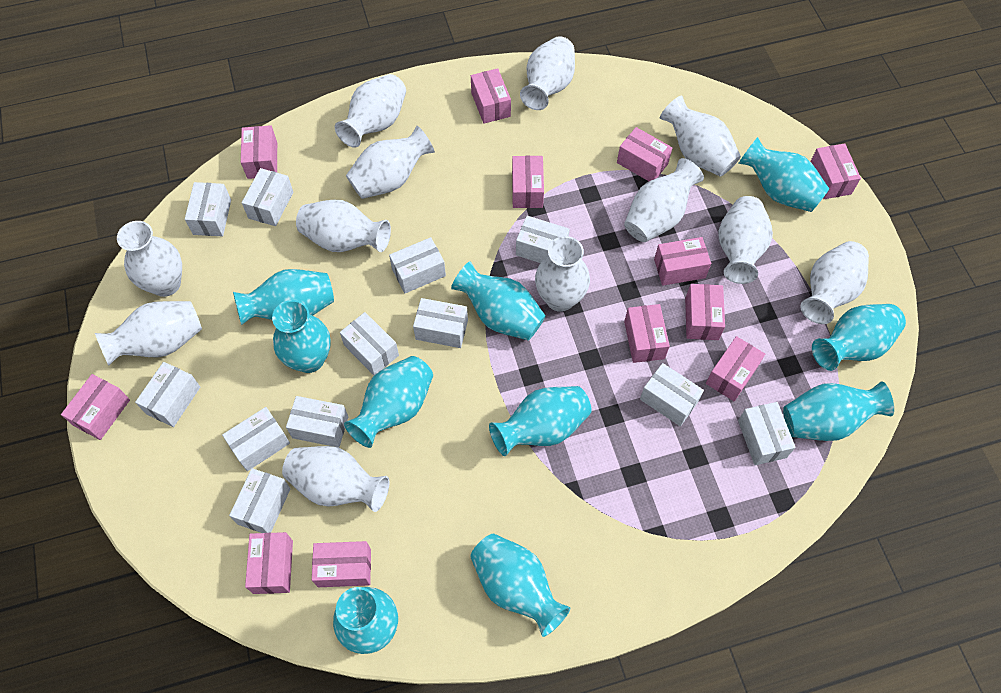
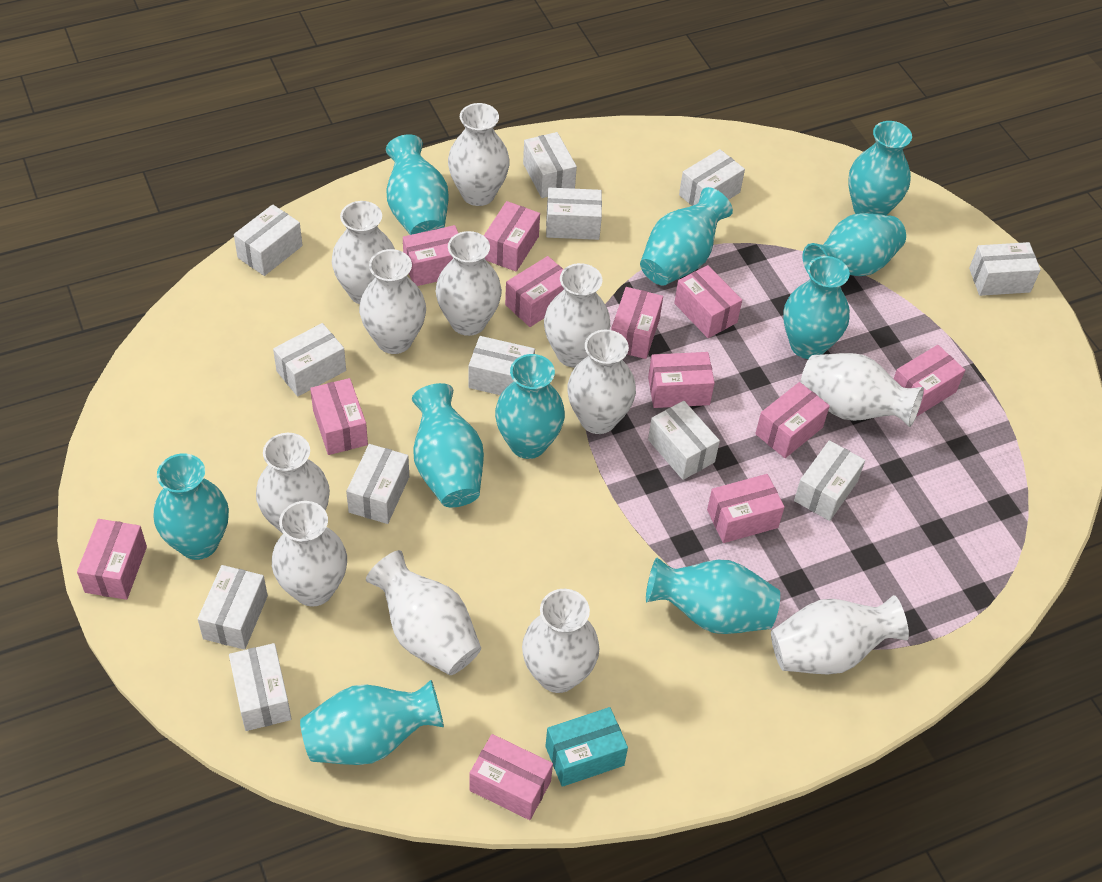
turquoise box: none = 0 -> [545,707,628,787] = 1

